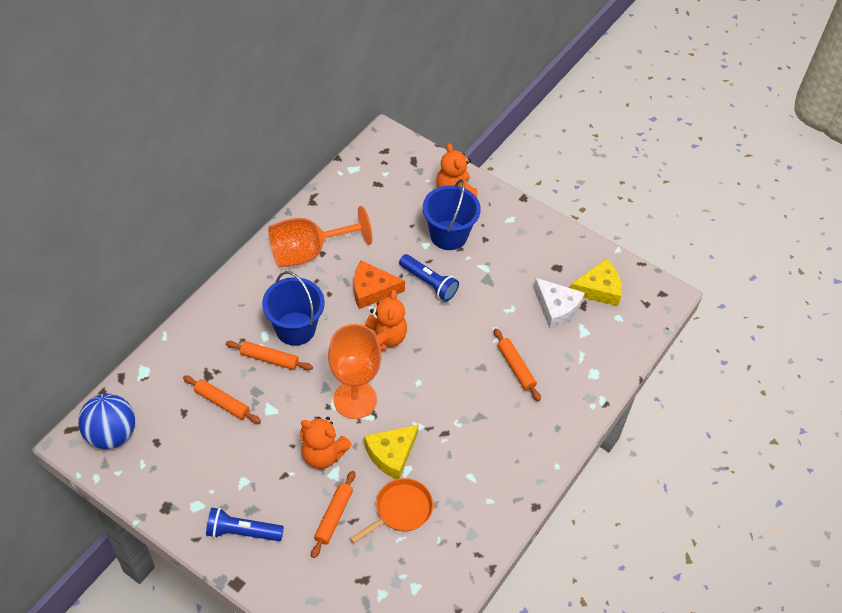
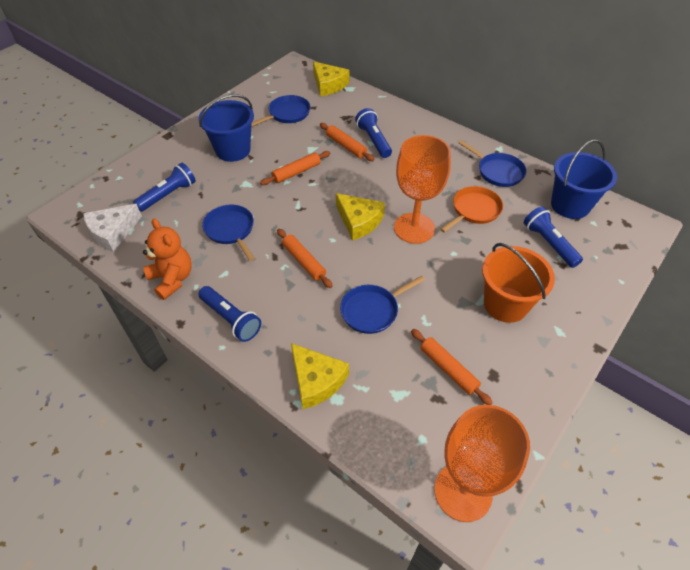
blue ball: [78,394,135,449] = 1 -> none = 0
blue flashlight: [206,508,284,541] [399,254,459,301] = 2 -> [133,163,196,212] [198,286,261,342] [355,108,392,158] [524,207,583,268] = 4
blue pan: none = 0 -> [202,205,255,261] [251,95,310,127] [340,276,425,334] [459,140,526,187] = 4
orange bucket: none = 0 -> [482,243,555,323] = 1
orange cheese: [354,260,405,309] = 1 -> none = 0
orange teddy bear: [300,417,352,469] [365,290,407,351] [436,143,477,197] = 3 -> [143,219,192,300] = 1
yellow cheese: [364,424,419,479] [570,259,622,306] = 2 -> [291,343,349,409] [313,61,350,96] [336,193,385,241] = 3

